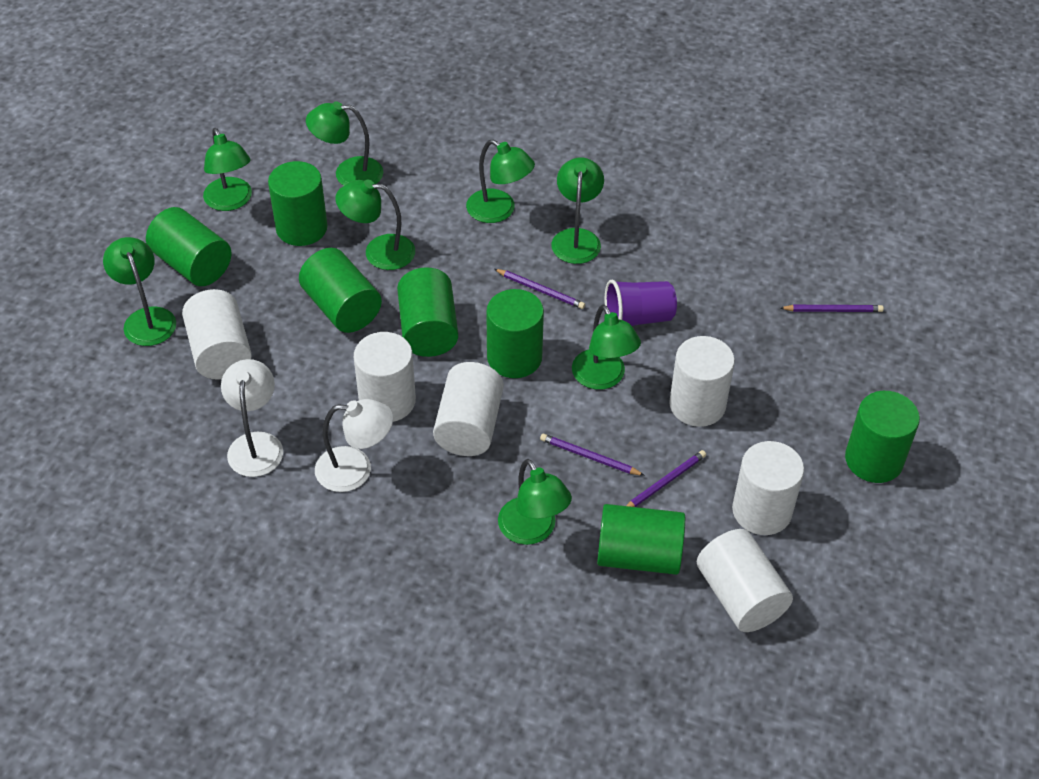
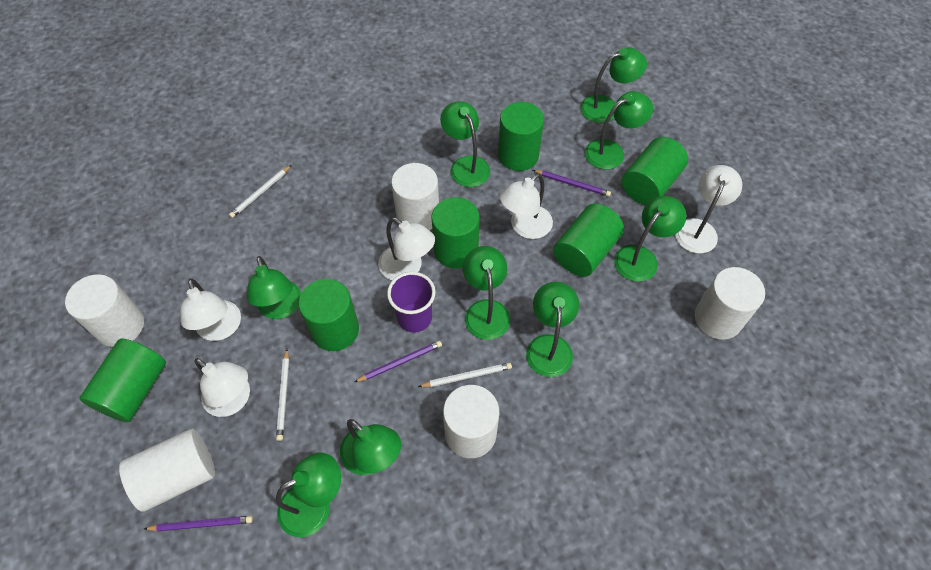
green cylinder: [146,207,231,286] [268,161,328,246] [299,248,382,333] [397,267,458,357] [486,289,544,378] [597,504,685,575] [845,391,920,483] = 7 -> [79,339,166,422] [299,279,359,351] [431,197,480,269] [498,102,544,171] [553,203,624,277] [622,137,688,205] = 6
green lamp: [103,237,176,346] [203,128,252,211] [306,101,383,186] [335,180,415,270] [466,139,535,223] [498,459,572,545] [551,157,604,264] [572,305,641,389] = 8 -> [247,256,301,319] [276,453,341,537] [340,419,401,475] [440,101,490,187] [463,246,510,340] [526,282,579,377] [580,48,647,123] [585,91,653,169] [614,196,686,282] = 9
purple pencil: [494,269,585,309] [540,434,645,476] [626,450,706,507] [781,305,884,312] = 4 -> [144,516,253,531] [355,341,442,382] [533,170,611,197] = 3
white cylinder: [182,289,252,380] [354,332,416,422] [433,362,504,456] [669,336,735,427] [697,529,793,632] [732,441,804,535] = 6 -> [65,274,144,347] [119,428,215,512] [391,163,439,230] [443,385,499,458] [695,267,765,340] = 5
white lamp: [221,359,283,477] [315,399,393,492] = 2 -> [180,279,241,341] [194,358,250,417] [378,217,435,280] [500,174,553,239] [675,165,742,254] = 5
white pencil: none = 0 -> [229,165,291,218] [276,349,289,441] [418,363,512,387] = 3

